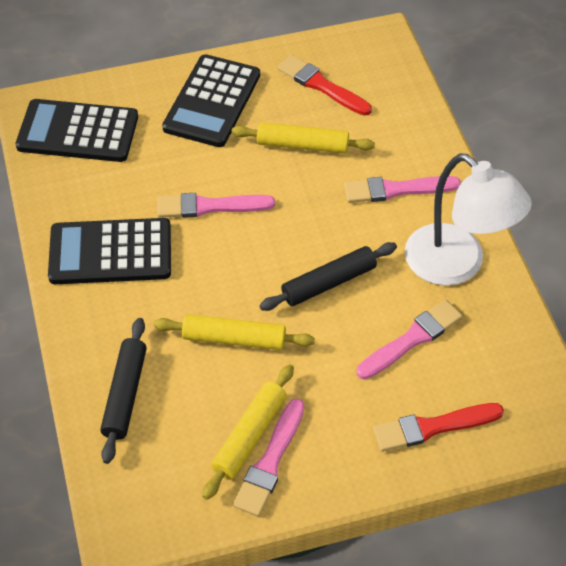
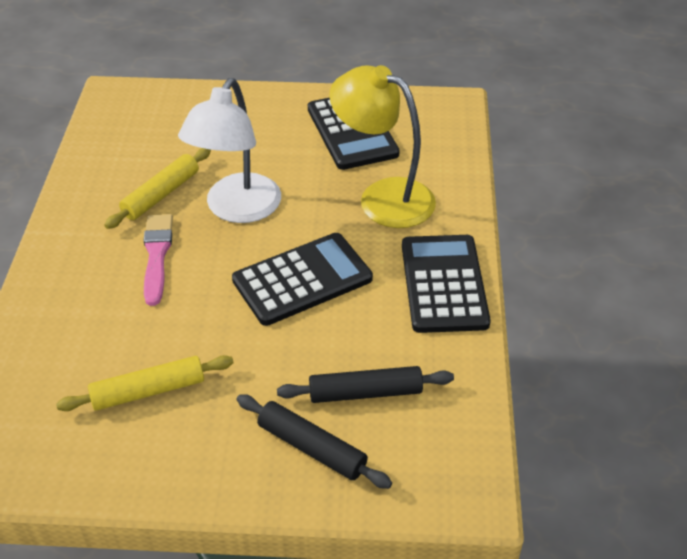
pink brush: [157,193,275,218] [233,398,305,517] [344,176,461,203] [357,300,463,380] = 4 -> [144,214,173,306] = 1
red brush: [278,55,372,116] [373,403,504,452] = 2 -> none = 0
yellow lamp: none = 0 -> [329,65,436,228] = 1
yellow rolling pin: [154,314,315,350] [202,364,294,500] [231,122,375,154] = 3 -> [56,355,234,411] [105,148,211,229] = 2

